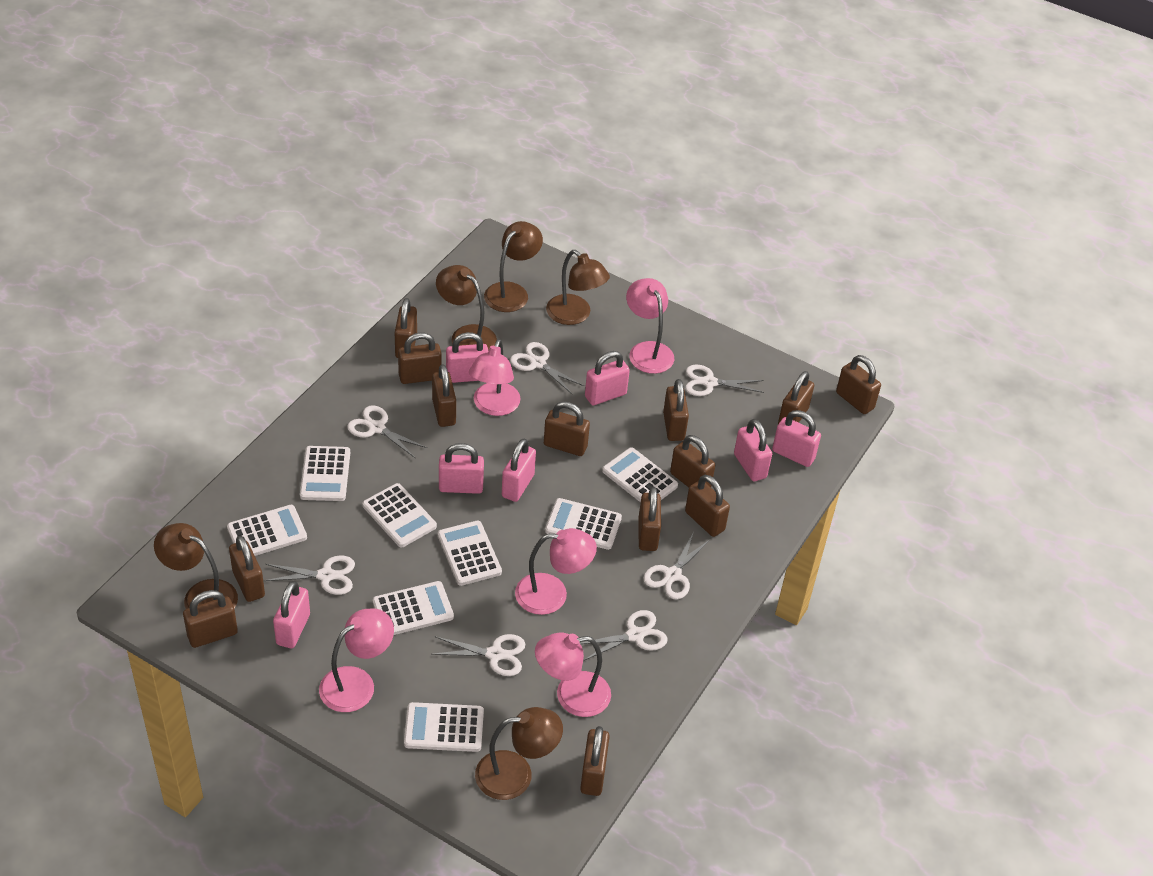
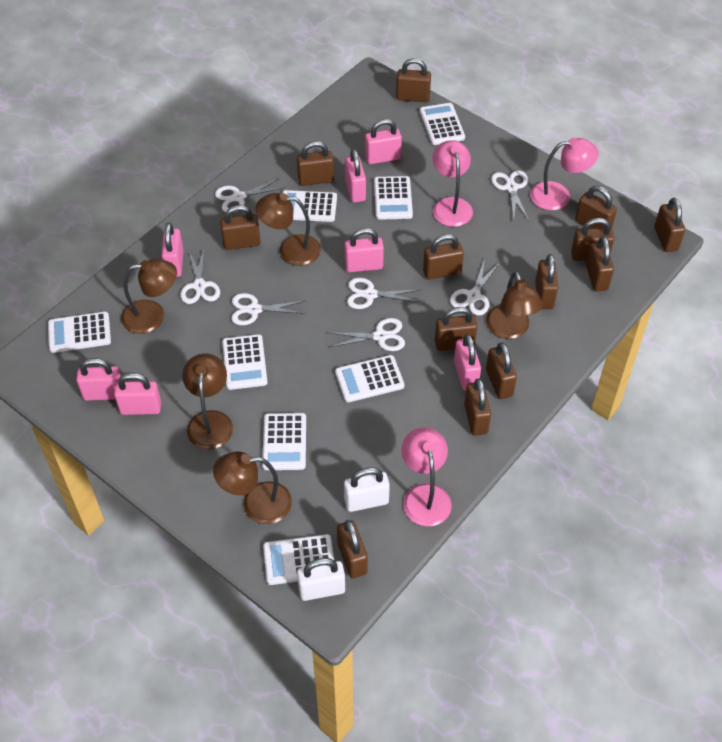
pink lamp: [319,608,394,712] [469,339,520,416] [515,528,597,615] [535,632,611,717] [626,278,674,374] = 5 -> [402,427,452,526] [432,140,473,227] [530,138,599,210] = 3
white padlock: none = 0 -> [297,558,345,601] [344,467,390,512] = 2

